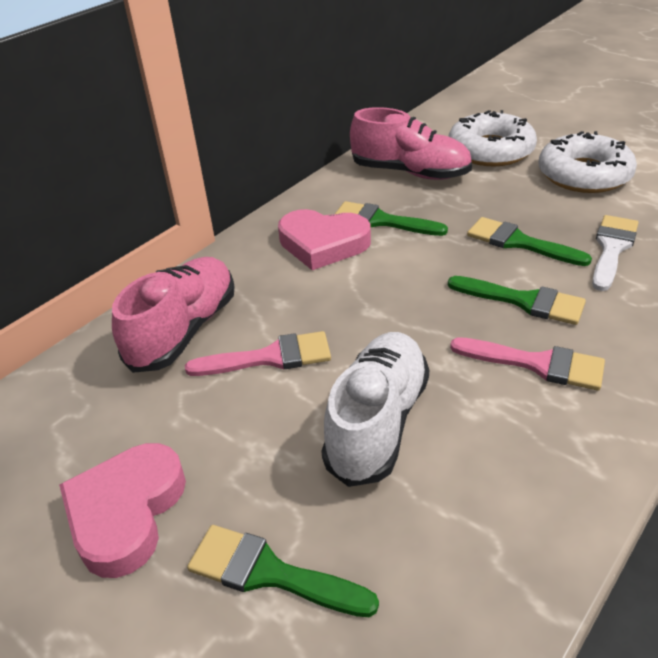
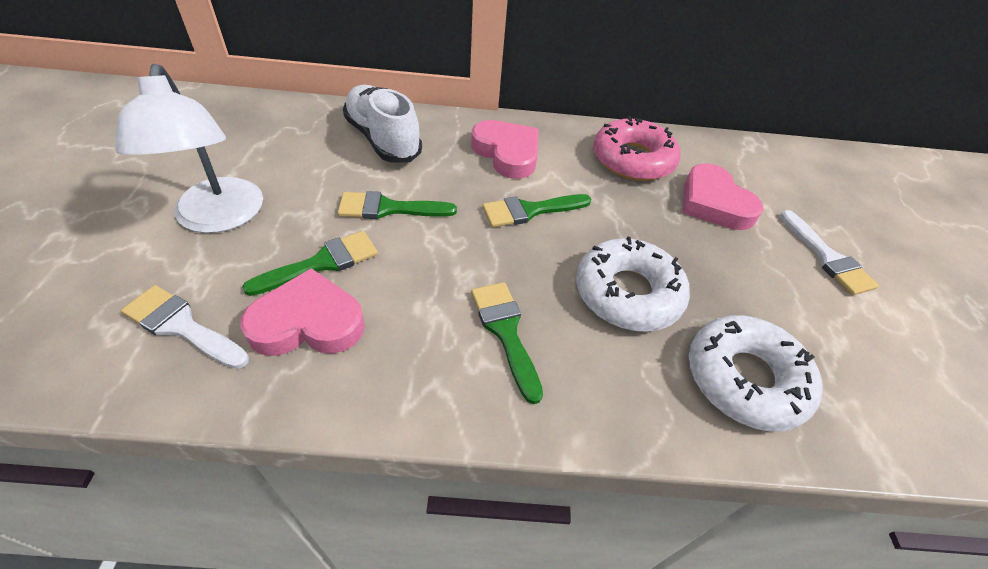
pink brush: [185,331,331,376] [450,337,605,390] = 2 -> none = 0
pink donut: none = 0 -> [593,116,681,181] = 1
pink heart: [59,443,186,578] [278,209,371,270] = 2 -> [240,268,365,356] [471,120,539,179] [683,163,764,230] = 3
pink shoe: [112,257,234,373] [350,107,472,180] = 2 -> none = 0
white brush: [592,215,639,291] = 1 -> [121,285,249,369] [780,210,879,295] = 2
white lamp: none = 0 -> [115,64,263,233] = 1

